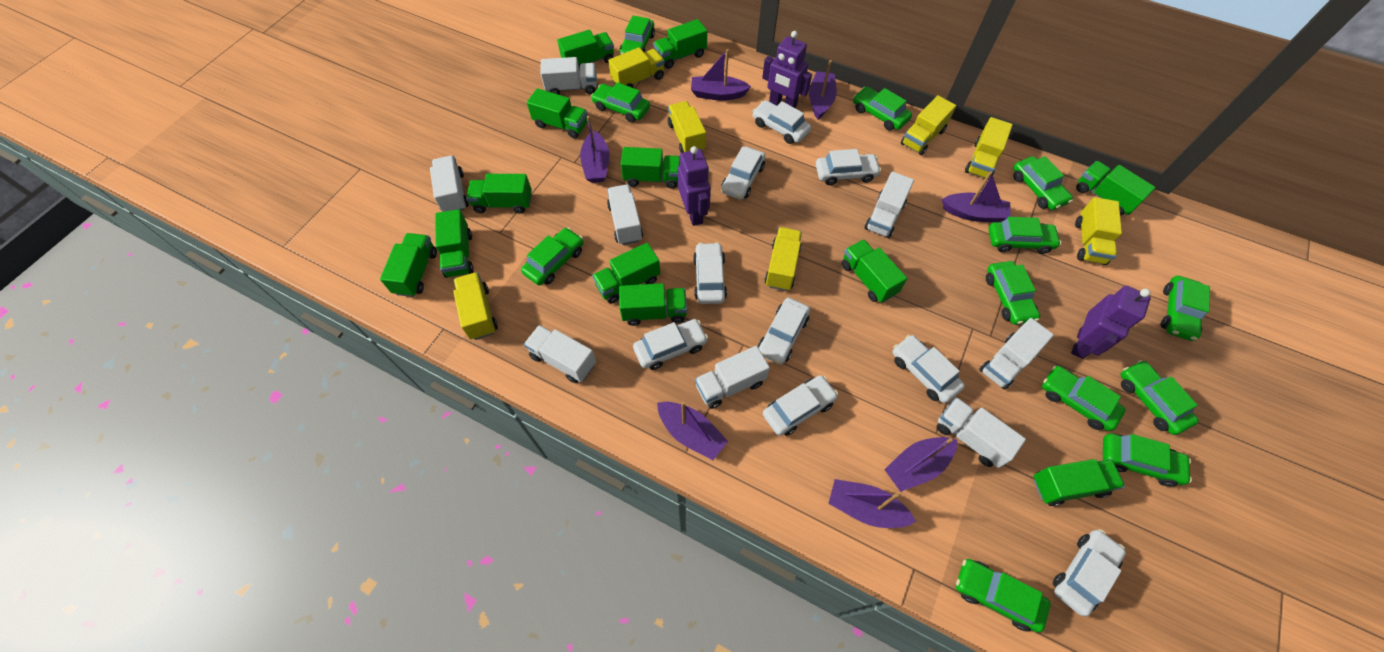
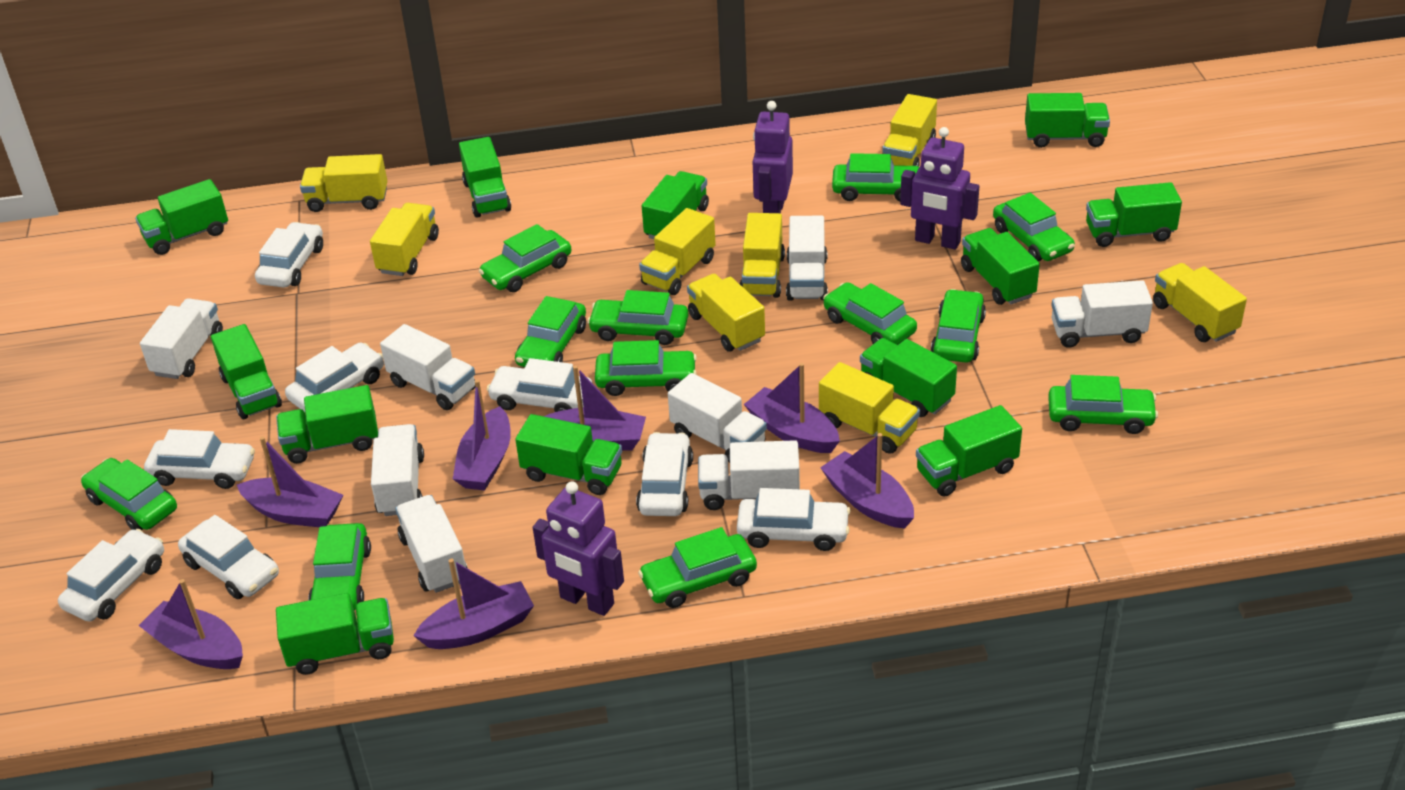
white car: [633,319,708,370] [693,242,727,304] [721,146,766,200] [752,100,811,144] [758,298,810,365] [763,375,838,436] [816,149,881,185] [892,335,965,403] [1053,529,1126,616] = 9 -> [58,529,164,622] [144,429,255,489] [178,515,279,599] [255,222,323,288] [285,343,384,412] [487,358,592,412] [636,432,693,516] [737,488,850,551] = 8
yellow truck: [453,272,498,340] [608,47,665,88] [668,101,706,153] [765,227,802,291] [901,95,956,155] [965,117,1013,180] [1075,197,1122,265] = 7 -> [300,154,387,212] [370,203,439,276] [639,208,716,295] [687,274,765,352] [740,213,785,298] [819,362,920,454] [882,94,937,167] [1153,263,1247,342] = 8

